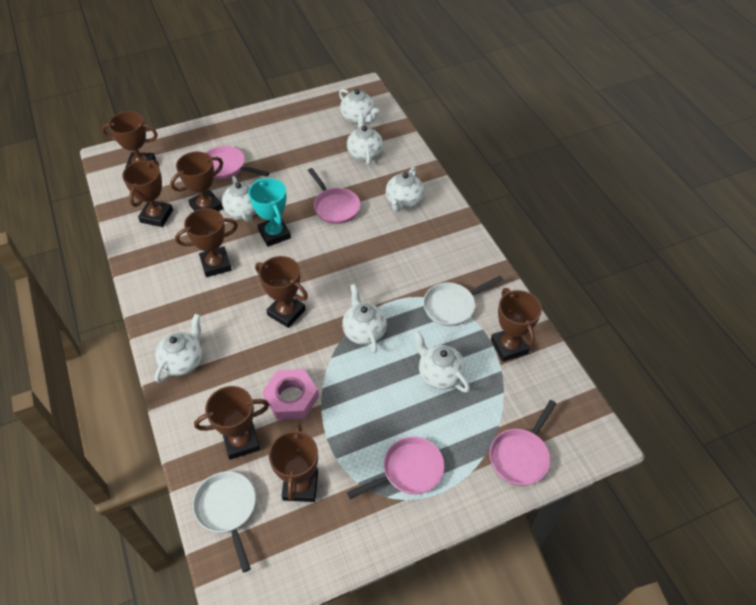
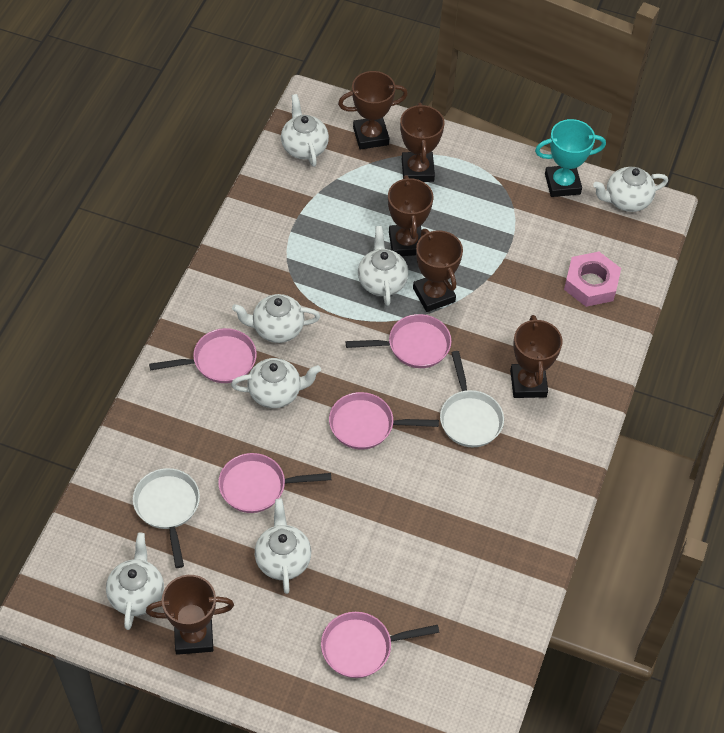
brown trophy: [102,111,158,168] [122,160,173,227] [170,151,223,211] [175,208,238,277] [194,386,269,460] [255,256,308,328] [269,424,318,502] [491,288,542,362] = 8 -> [146,575,234,655] [338,71,408,150] [388,175,433,256] [400,103,445,182] [413,229,463,312] [510,315,562,398] = 6
pink pan: [206,146,269,179] [308,168,360,224] [347,437,444,499] [490,400,556,486] = 4 -> [149,328,257,383] [218,453,331,513] [321,612,440,678] [329,392,439,449] [346,314,452,368] = 5

